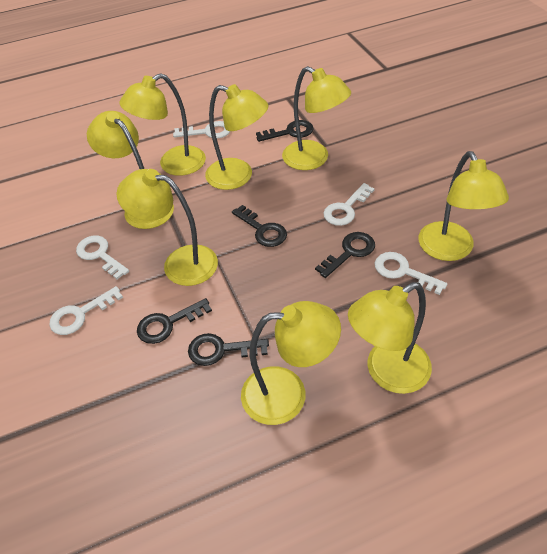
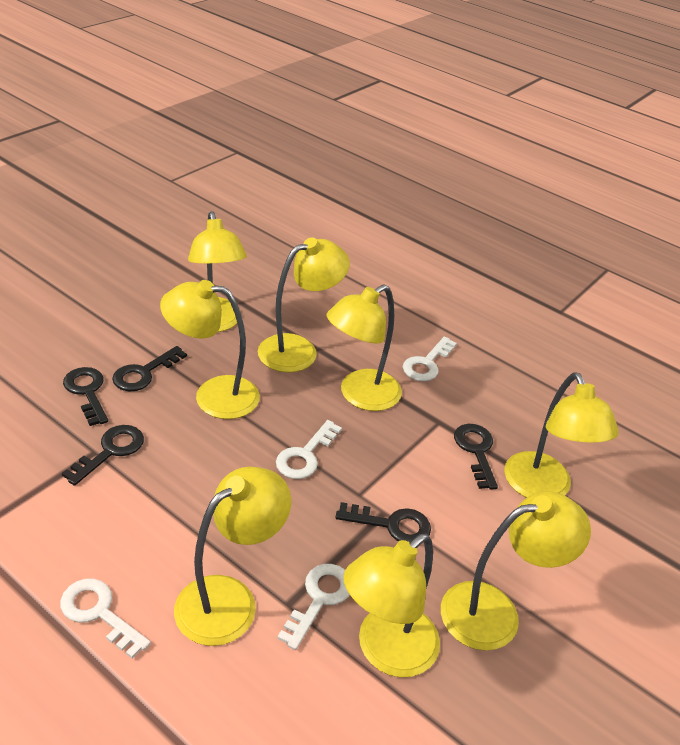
white key: [49,286,123,335] [76,235,129,279] [173,121,231,138] [323,183,375,226] [375,252,448,295] = 5 -> [60,578,151,659] [276,420,342,479] [277,564,350,650] [403,336,457,381] = 4

